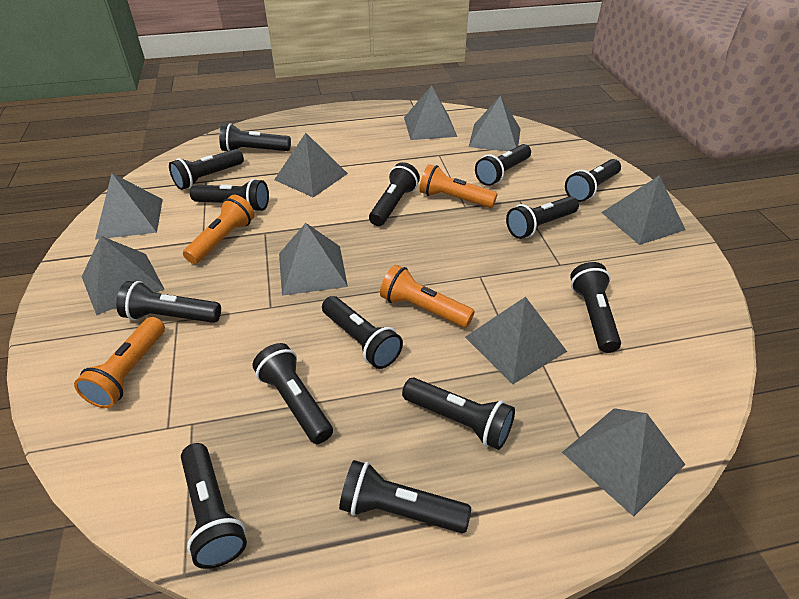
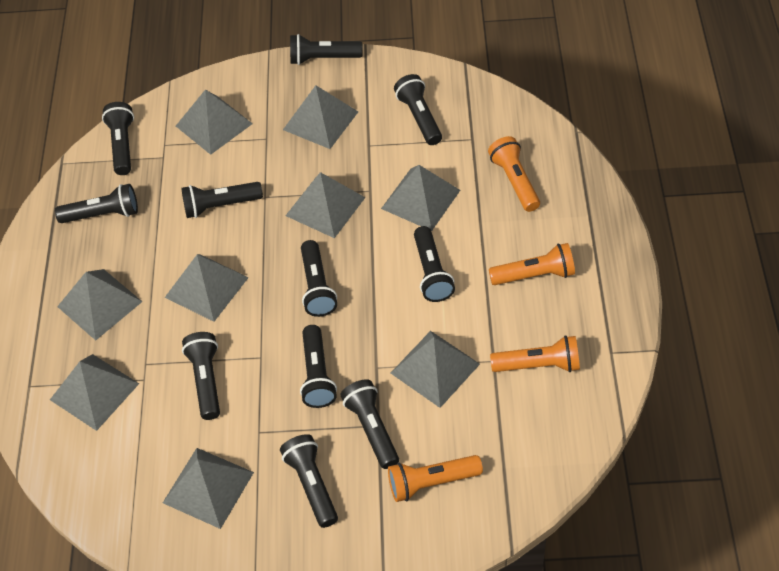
black flashlight: [116,281,221,323] [169,149,244,190] [181,443,247,569] [190,179,269,212] [219,123,291,151] [253,343,333,444] [322,296,403,369] [339,460,471,533] [369,162,420,226] [402,378,515,450] [475,144,531,186] [506,196,579,239] [565,159,621,202] [570,262,621,353] = 14 -> [55,184,138,223] [102,102,134,175] [181,182,263,218] [182,332,220,420] [280,434,338,528] [290,34,363,65] [300,325,337,408] [301,240,337,317] [340,379,399,469] [394,74,442,145] [414,226,455,302] = 11

